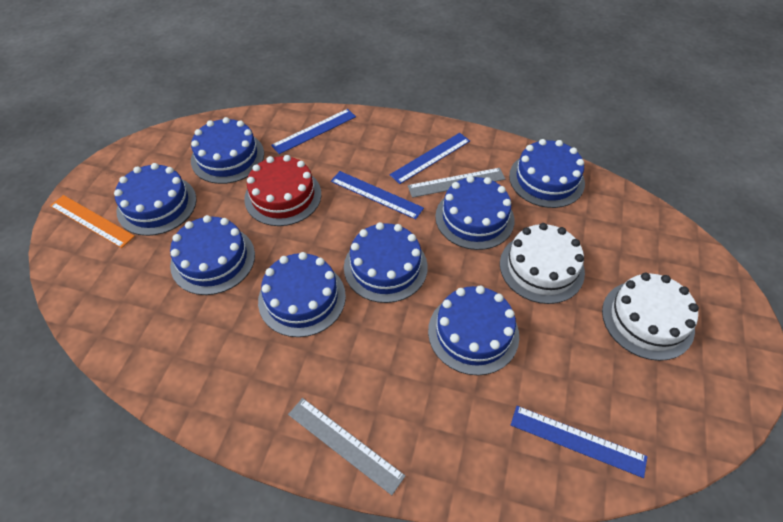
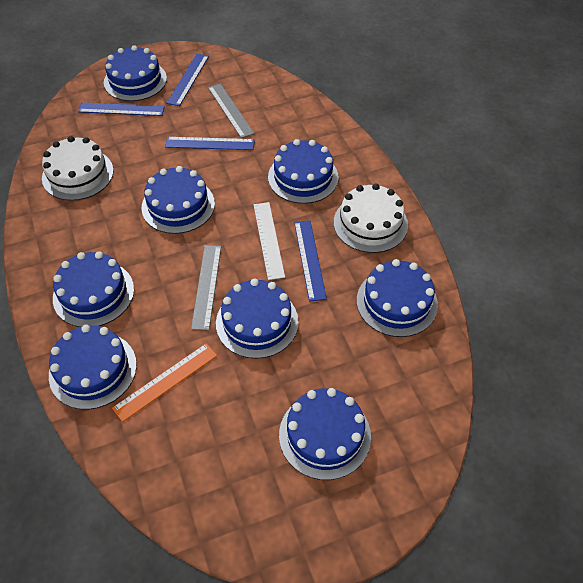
red cake: [244,155,321,226] = 1 -> none = 0
white ruler: none = 0 -> [254,202,285,280] = 1

